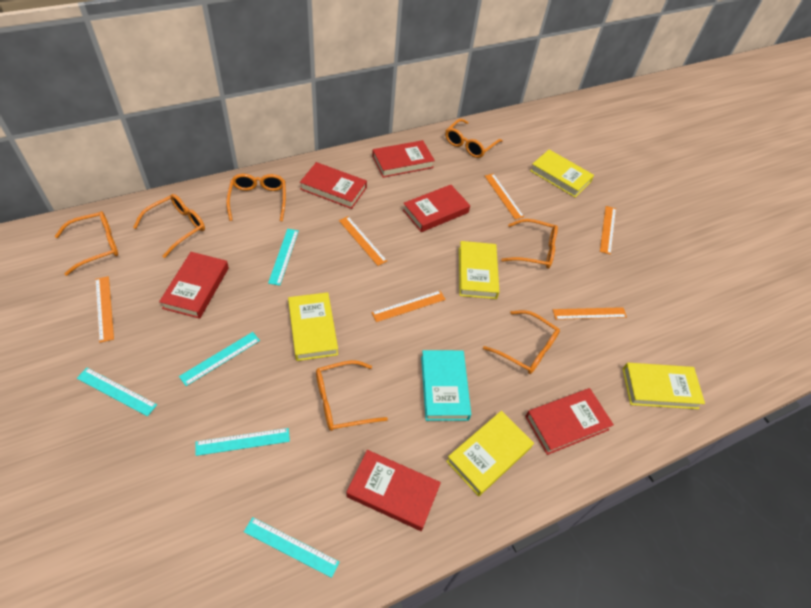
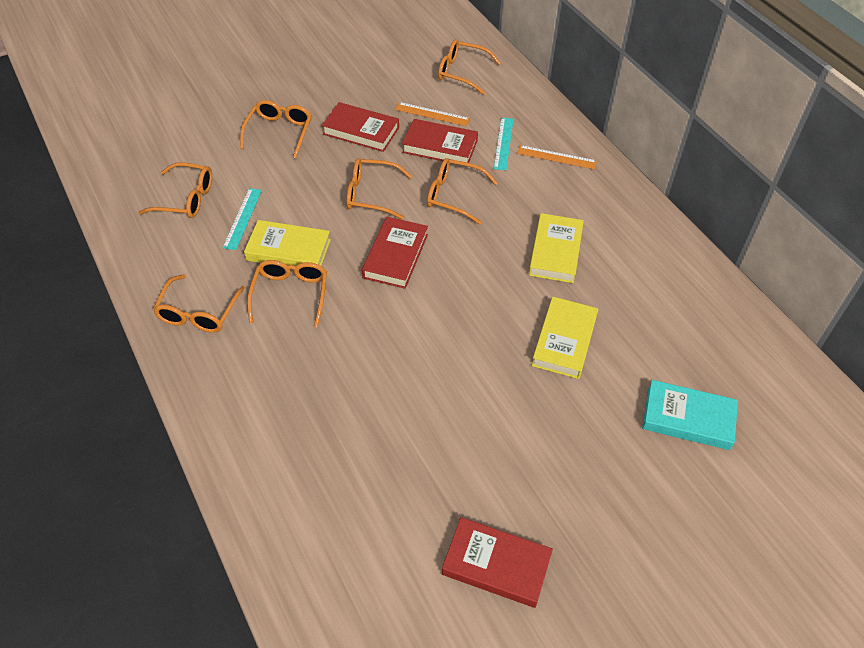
orange ruler: [95,276,114,343] [339,216,387,266] [372,291,446,322] [485,174,524,219] [553,307,627,320] [600,206,616,255] = 6 -> [395,102,470,126] [517,145,597,169] = 2
red book: [159,252,229,319] [300,162,367,209] [346,450,441,531] [372,140,435,178] [403,185,470,232] [525,388,614,455] = 6 -> [322,102,399,152] [362,217,428,289] [402,119,478,163] [442,517,553,608] = 4
turquoise ruler: [77,368,157,416] [179,332,260,386] [195,428,290,456] [244,517,339,578] [268,229,299,286] = 5 -> [222,188,262,250] [494,117,514,170] = 2
yellow book: [288,292,338,361] [446,411,534,496] [459,241,499,299] [530,150,594,198] [623,363,705,409] = 5 -> [244,220,331,266] [529,213,584,283] [531,297,598,379] = 3

